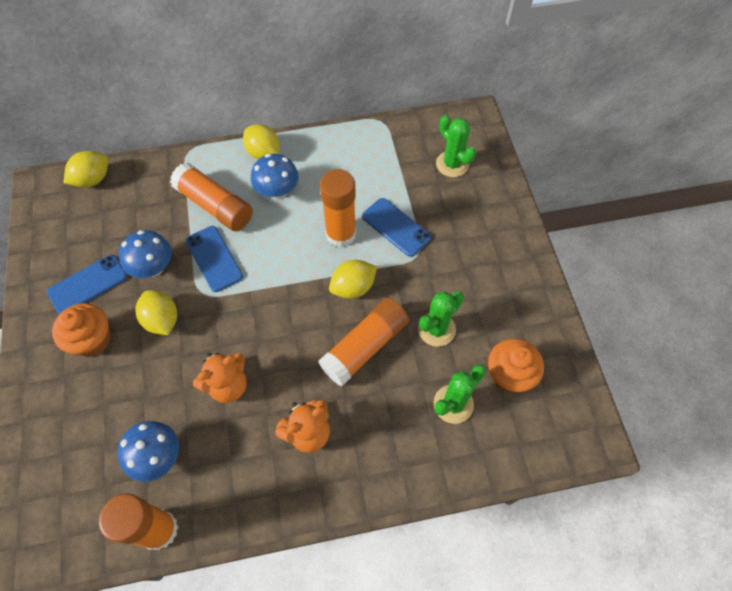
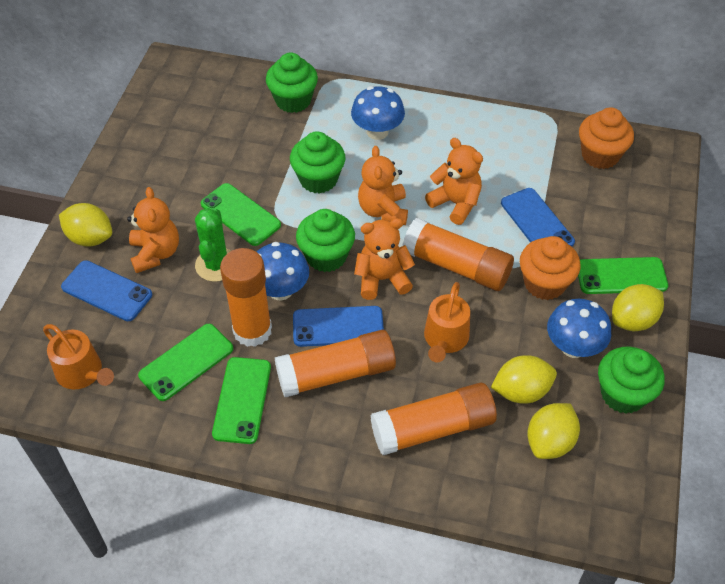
green cactus: [418,291,464,347] [433,364,486,424] [436,115,476,177] = 3 -> [195,208,231,282] = 1
green cupcake: none = 0 -> [266,52,318,113] [290,131,345,194] [296,209,355,272] [598,347,665,414] = 4
green phone: none = 0 -> [138,324,233,401] [201,183,281,246] [212,357,271,444] [578,257,668,294] = 4
orange teddy bear: [193,353,247,403] [275,400,330,453] = 2 -> [127,187,179,273] [354,218,415,300] [358,146,408,225] [425,138,483,225] = 4
orange watering can: none = 0 -> [43,324,114,389] [424,282,470,363] = 2

